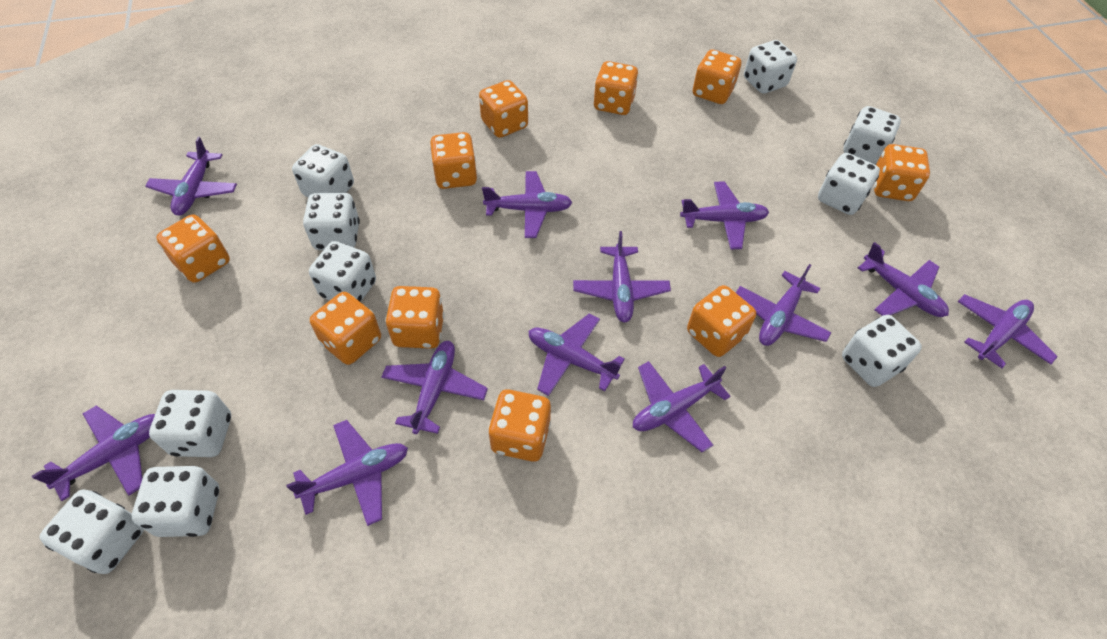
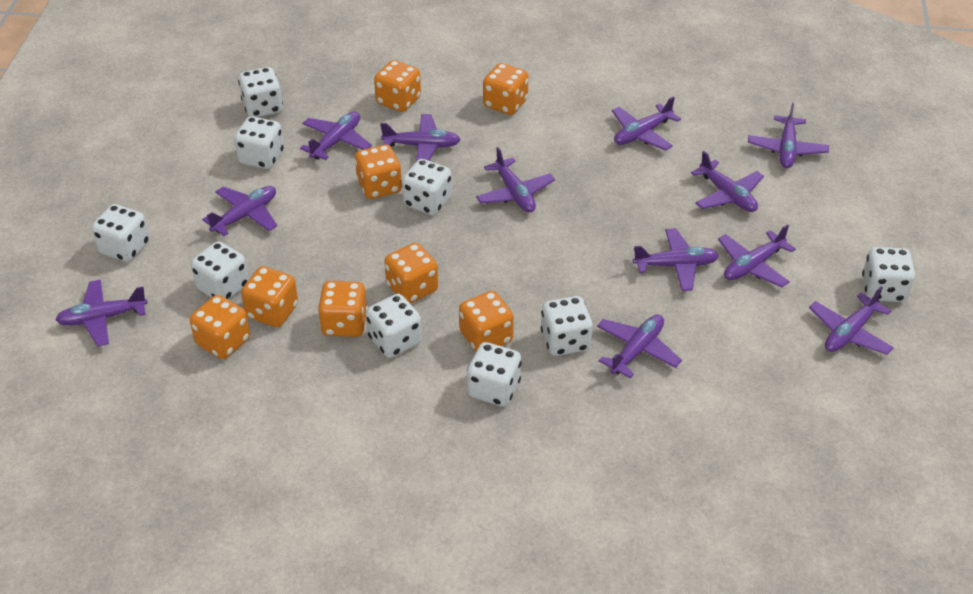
orange dice: [156,214,230,283] [310,292,381,365] [385,286,445,349] [430,132,477,189] [479,80,528,138] [488,389,551,462] [593,61,638,115] [687,285,756,357] [693,50,741,104] [874,144,930,201] = 10 -> [190,295,250,359] [241,266,298,327] [318,281,368,337] [355,145,402,199] [374,60,421,112] [384,243,438,304] [459,291,514,352] [483,63,529,115] = 8
white dice: [40,489,144,574] [132,466,219,537] [149,390,231,457] [292,144,354,197] [303,193,360,250] [309,241,376,302] [744,40,797,94] [818,153,880,215] [842,315,922,387] [843,106,901,164] = 10 -> [92,204,149,262] [191,241,249,300] [234,116,284,169] [238,67,283,117] [366,294,422,358] [402,159,452,215] [467,342,522,406] [541,296,592,356] [862,247,915,302] = 9

